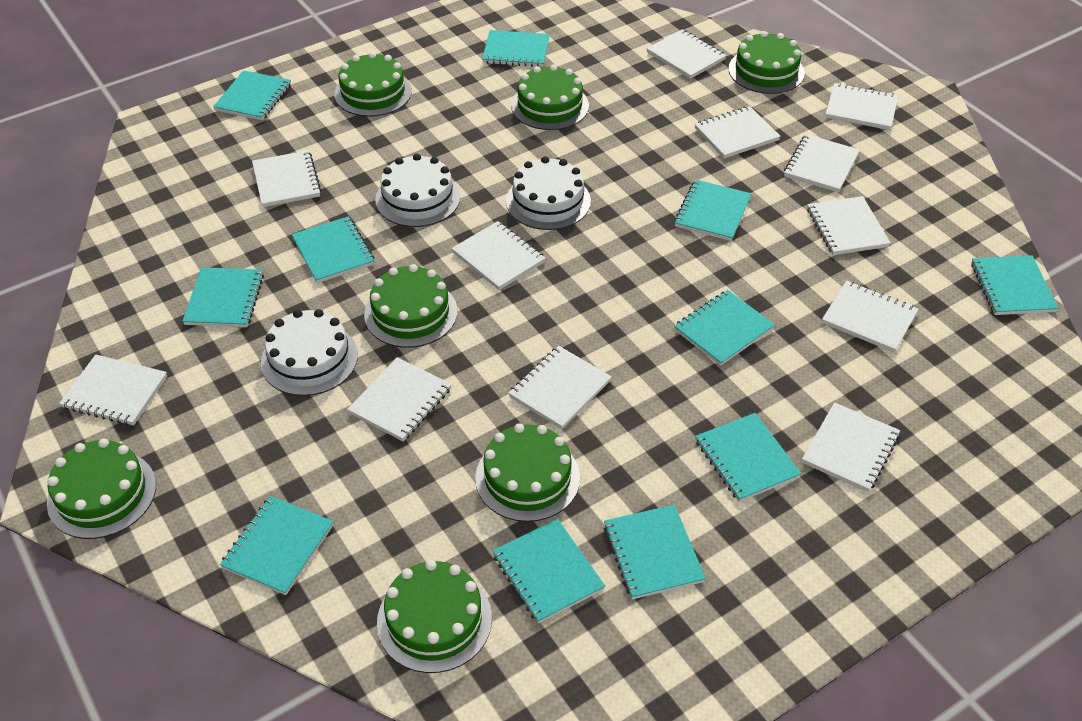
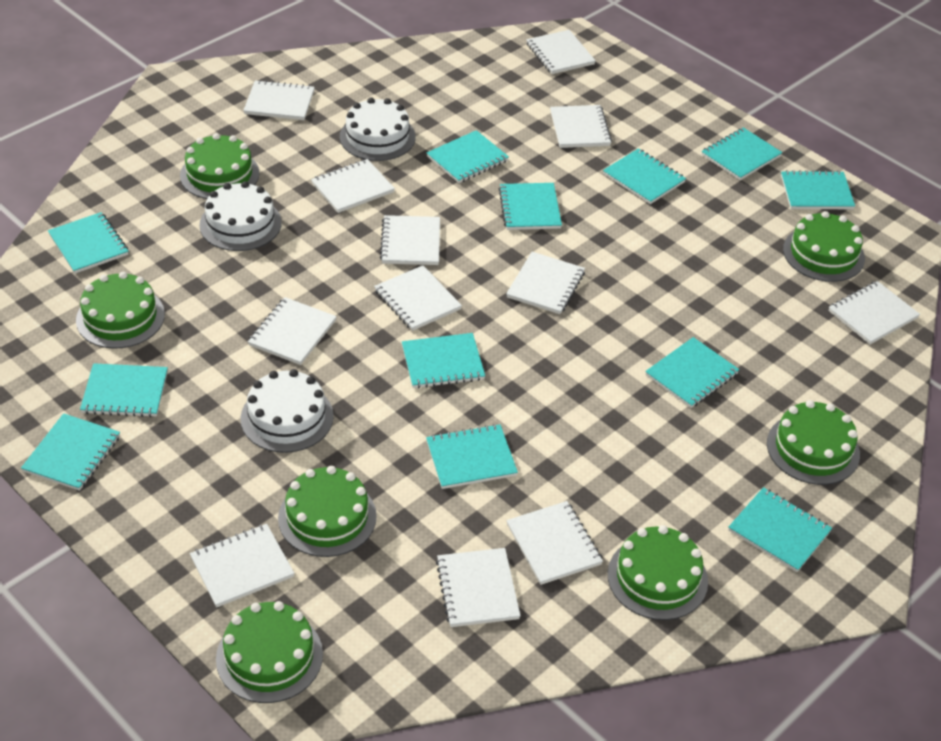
turquoise notebook: [182,267,264,327] [213,70,291,120] [220,496,334,595] [292,216,375,283] [482,30,550,67] [492,519,605,624] [604,505,706,599] [674,179,752,241] [674,290,775,366] [695,413,802,502] [971,255,1059,315] = 11 -> [21,413,120,491] [48,212,128,274] [80,363,168,417] [402,333,485,388] [426,424,518,489] [427,130,509,183] [499,183,562,230] [603,148,686,204] [645,337,739,408] [702,127,783,180] [728,487,832,572] [781,170,855,209] = 12

